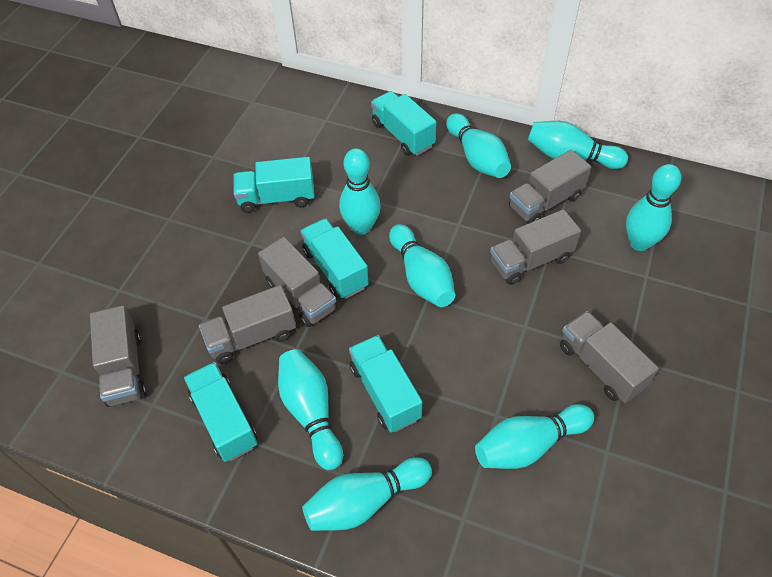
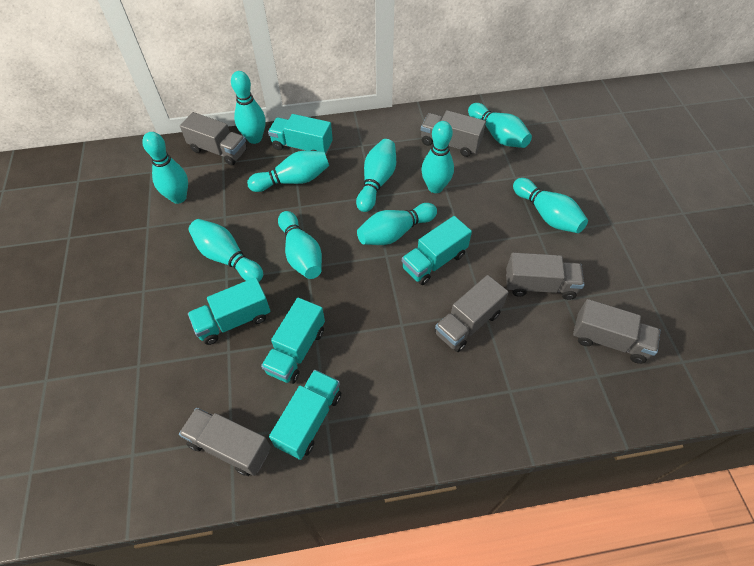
turquoise bowling pin: [278,349,343,470] [302,457,432,531] [339,148,381,235] [389,224,455,307] [446,113,511,178] [475,404,594,469] [528,121,628,169] [626,164,681,251] = 8 -> [142,132,188,204] [188,219,263,282] [231,71,265,144] [247,151,329,192] [278,211,322,279] [356,139,396,212] [357,203,437,245] [421,121,454,193] [468,103,532,148] [513,178,588,233] = 10

